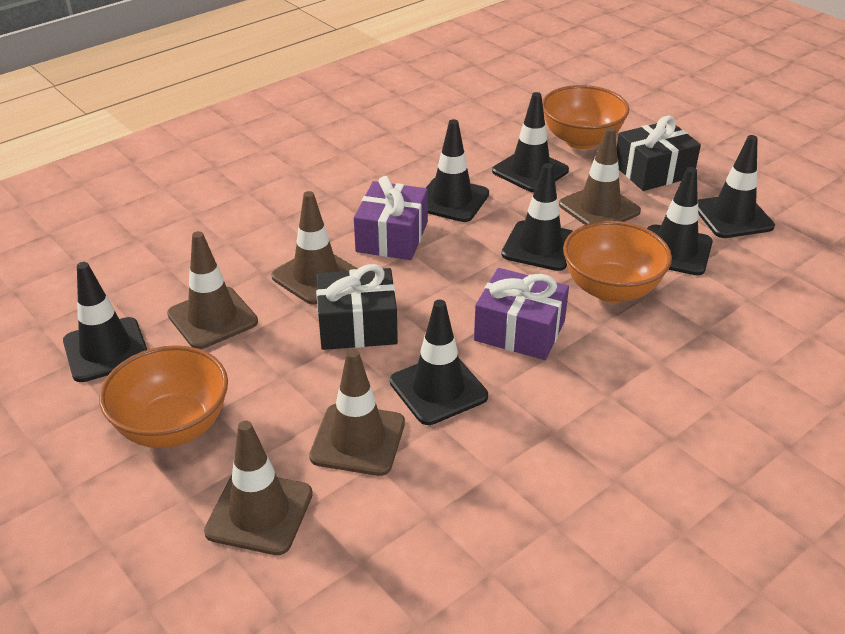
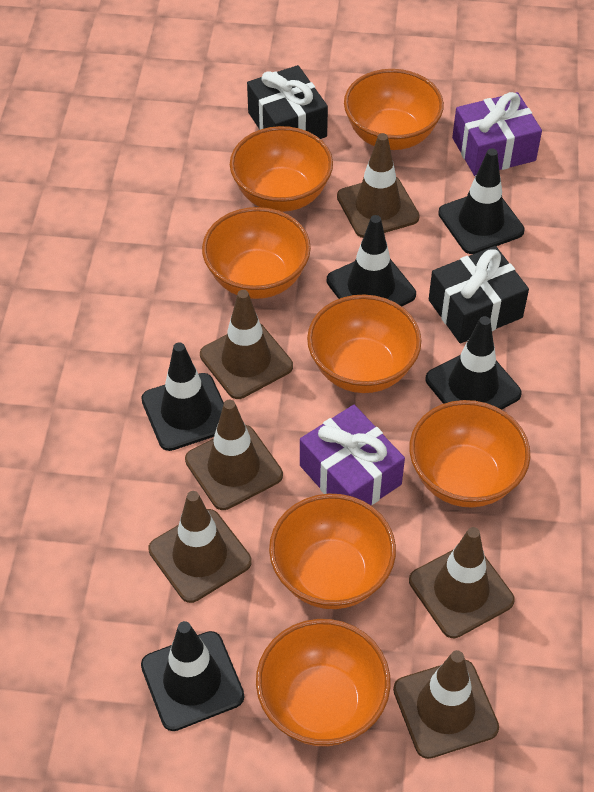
black traffic cone: [63,262,147,382] [390,300,488,425] [426,119,489,222] [492,92,569,192] [501,163,573,271] [647,167,713,275] [698,135,775,238] = 7 -> [141,342,224,451] [141,621,244,731] [327,215,416,306] [426,316,522,410] [438,148,525,254] = 5
brown traffic cone: [167,231,258,349] [204,421,313,555] [271,191,358,305] [309,349,405,476] [559,127,641,225] = 5 -> [148,491,252,603] [185,400,283,510] [200,290,293,399] [337,133,420,238] [393,650,499,759] [409,527,514,638] = 6
orange bowl: [99,345,228,448] [542,85,629,149] [563,221,672,303] = 3 -> [202,207,311,299] [230,126,333,212] [256,619,391,746] [269,494,396,609] [307,294,422,393] [344,69,444,150] [409,400,530,507] = 7

